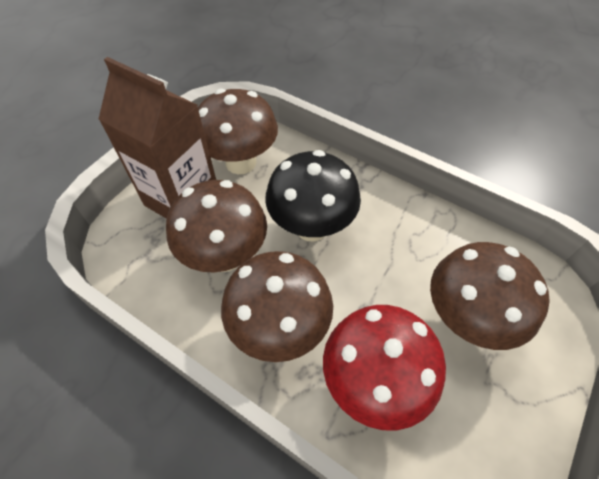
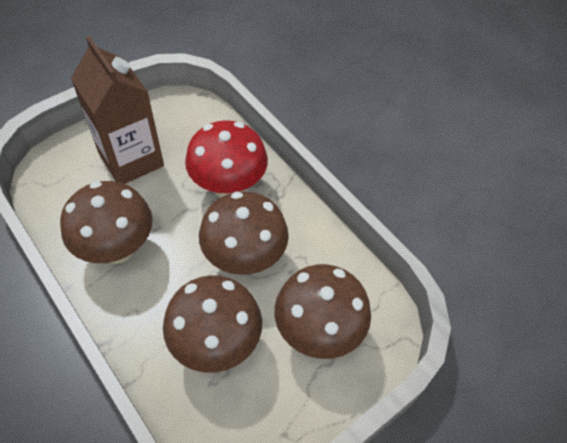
black mushroom: [265,150,361,242] = 1 -> none = 0

